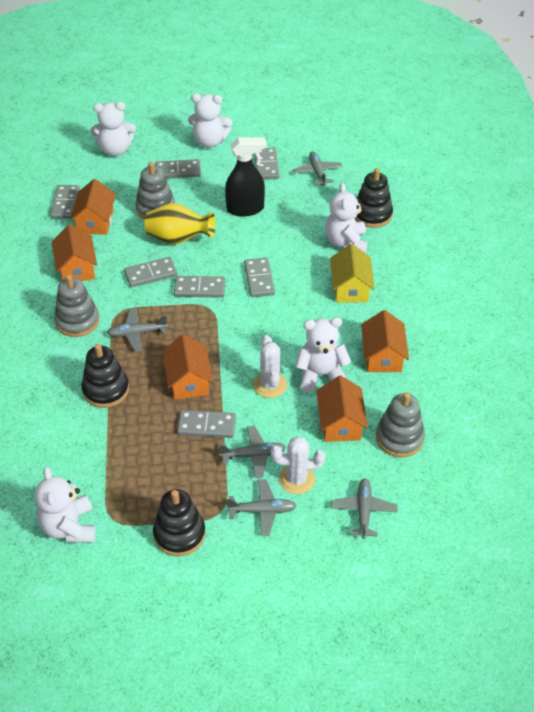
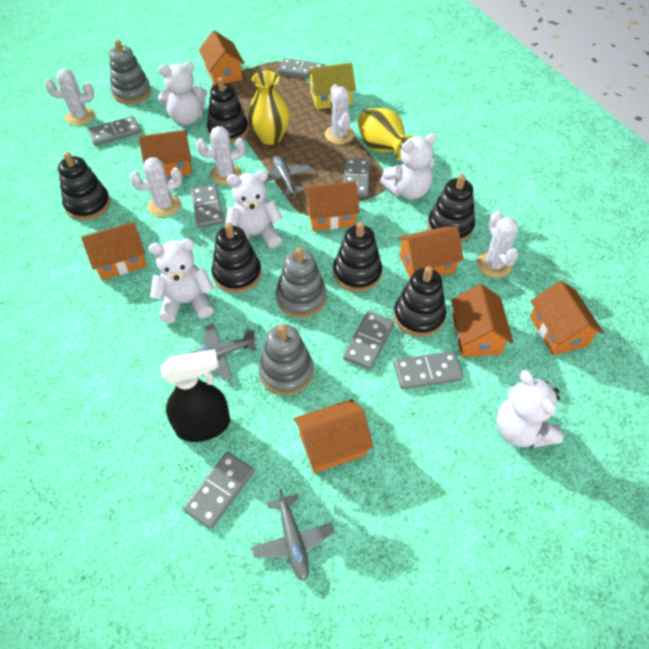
black stacking toy: [82,344,129,408] [153,489,206,557] [355,168,393,228] = 3 -> [58,152,110,220] [207,77,248,143] [212,223,261,293] [333,222,382,292] [394,266,446,337] [428,174,475,242] = 6
grey plane: [107,309,168,352] [219,426,286,478] [226,479,297,536] [293,152,342,186] [331,478,397,539] = 5 -> [191,323,257,381] [252,489,335,581] [264,155,312,196] = 3
orange house: [52,225,97,281] [70,179,116,235] [162,334,213,400] [316,376,368,442] [361,310,409,372] = 5 -> [81,222,147,280] [138,130,192,177] [199,30,245,85] [294,399,373,473] [304,181,360,231] [398,227,464,278] [451,284,513,357] [530,281,604,356] = 8
white cactus: [253,335,287,398] [271,436,325,494] = 2 -> [44,69,95,126] [130,157,182,217] [196,126,245,185] [325,84,354,144] [477,211,518,278] = 5
yellow vase: [144,203,216,245] = 1 -> [247,71,290,145] [358,108,415,161] = 2

